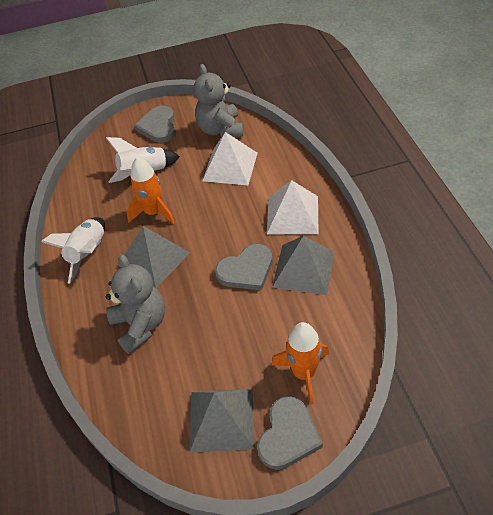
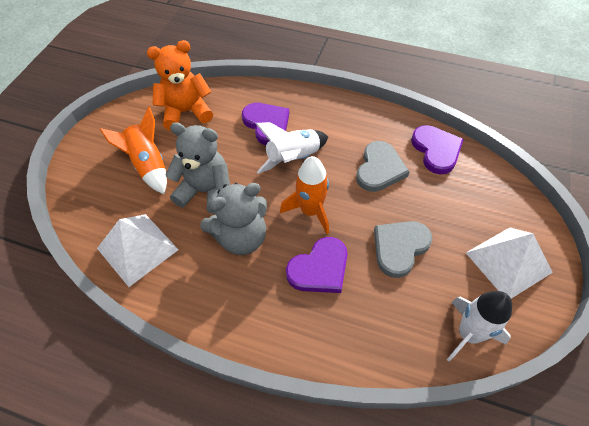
grey heart: [134,105,176,143] [215,244,272,290] [257,396,323,470] = 3 -> [356,141,410,192] [374,221,432,278] = 2
grey pyramid: [118,226,190,288] [189,389,255,453] [272,236,335,295] = 3 -> none = 0
orange teddy bear: none = 0 -> [147,40,213,131] = 1
purple heart: none = 0 -> [242,103,289,145] [286,237,348,293] [411,125,464,174] = 3

